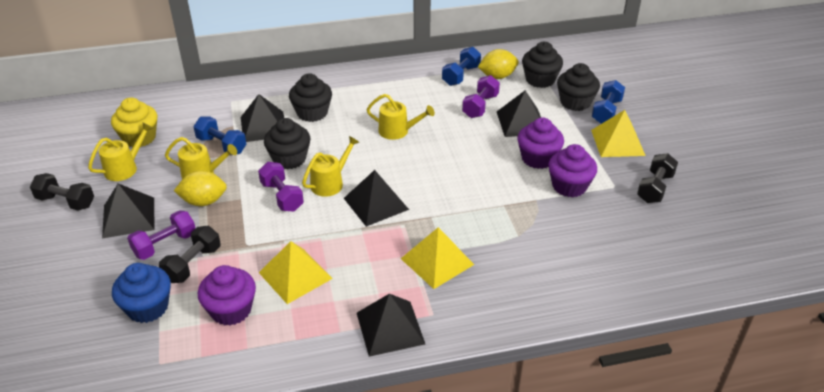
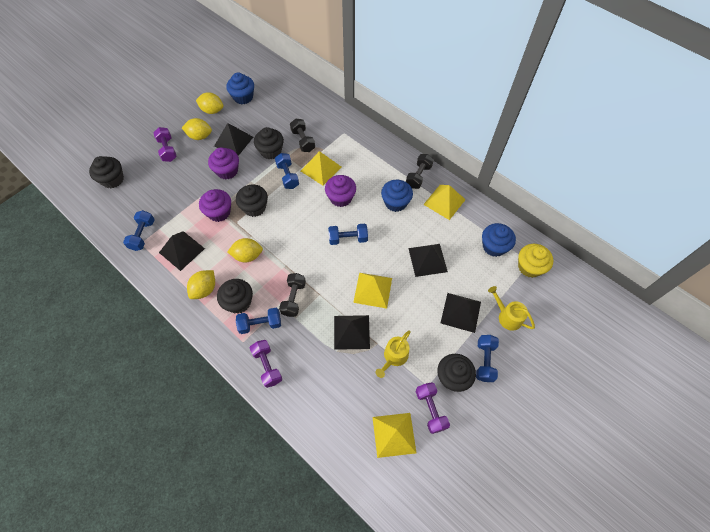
black cupcake: [264,118,310,169] [289,73,332,122] [522,42,563,88] [557,63,600,111] = 4 -> [89,156,124,188] [217,279,253,314] [236,184,268,217] [254,127,284,159] [437,354,476,392] = 5
blue cupcake: [112,263,171,323] = 1 -> [226,72,254,104] [381,180,413,212] [482,223,516,257] = 3
blue dumbbell: [193,117,246,155] [442,47,481,86] [592,80,625,124] = 3 -> [123,210,155,251] [236,308,281,334] [275,153,299,189] [328,224,368,245] [476,335,499,382] = 5
yellow lemon: [174,171,227,206] [478,49,518,79] = 2 -> [182,118,212,140] [187,270,215,299] [196,92,223,114] [227,238,263,263] = 4
yellow pyramid: [259,241,333,304] [401,227,474,289] [591,110,646,157] = 3 -> [301,151,341,186] [353,273,392,308] [372,413,417,458] [423,185,466,220] = 4
yellow watering can: [88,122,154,181] [165,137,237,179] [302,136,359,197] [367,94,435,140] = 4 -> [376,330,411,378] [488,286,535,331] = 2

